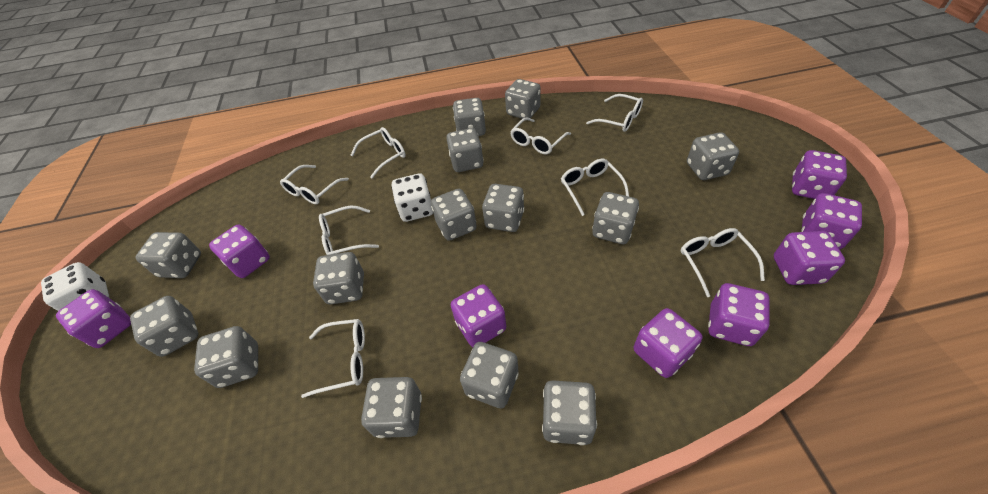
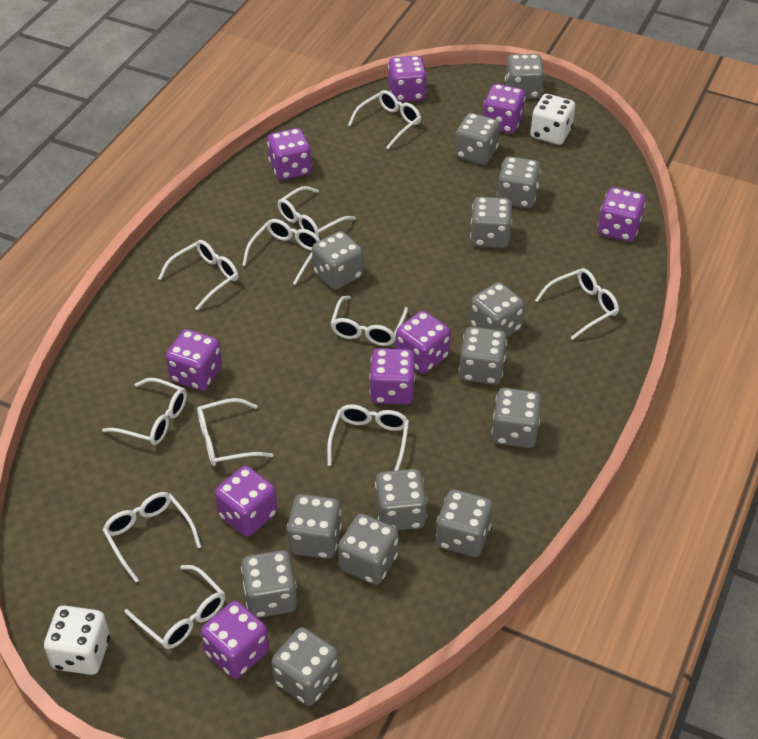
purple dice: [56,289,131,348] [209,224,270,278] [451,284,506,347] [634,308,702,378] [708,283,770,346] [774,231,845,285] [792,150,847,199] [801,193,862,249] = 8 -> [166,329,222,391] [201,601,269,678] [215,466,277,537] [267,128,312,180] [370,348,415,405] [388,56,427,102] [396,311,451,374] [483,84,525,134] [598,187,646,242] = 9
white glasses: [280,165,349,204] [301,319,365,398] [319,206,379,255] [351,127,406,178] [510,117,571,154] [561,158,629,216] [586,94,643,132] [681,228,765,297] = 8 -> [102,378,187,445] [103,492,201,583] [124,565,225,649] [158,240,238,311] [197,398,273,466] [242,219,320,285] [278,186,356,236] [327,404,409,471] [330,296,408,346] [348,90,421,149] [535,268,619,340] = 11

